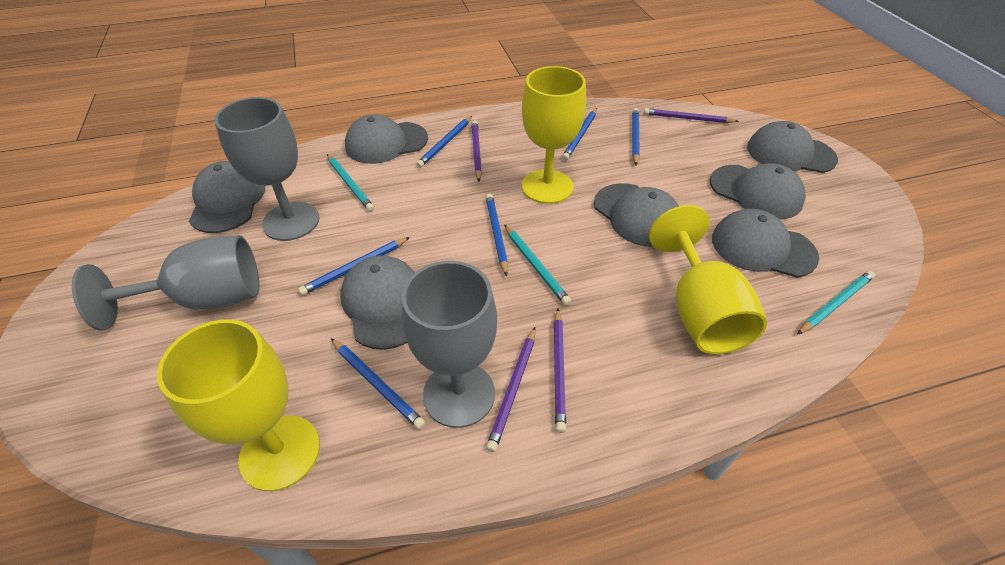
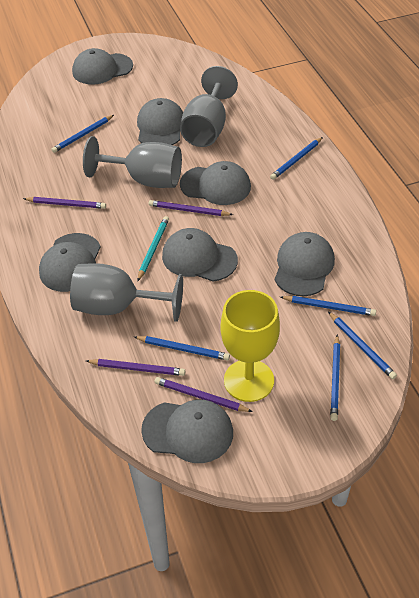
turquoise pencil: [327,154,374,211] [504,225,571,305] [797,271,875,335] = 3 -> [138,216,169,281] = 1
yellow goblet: [157,319,320,491] [522,66,586,204] [649,205,767,354] = 3 -> [221,290,280,402] = 1

